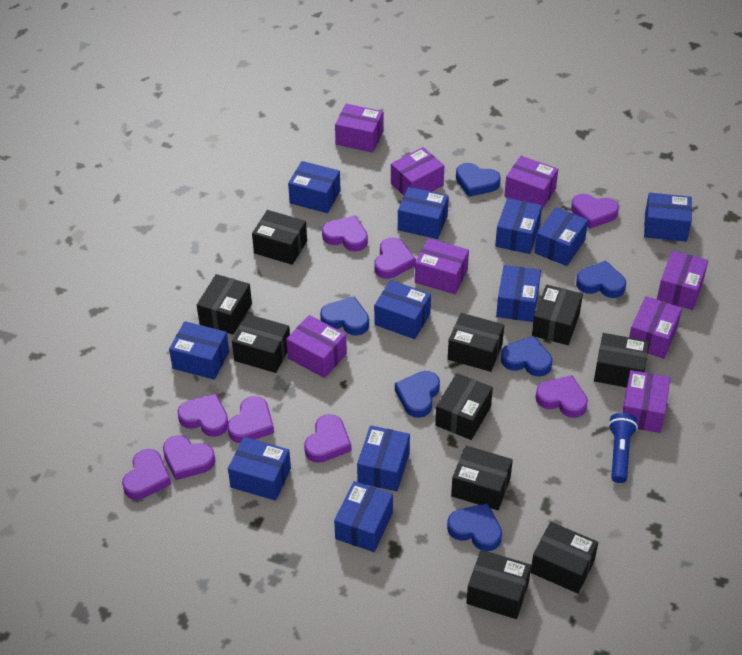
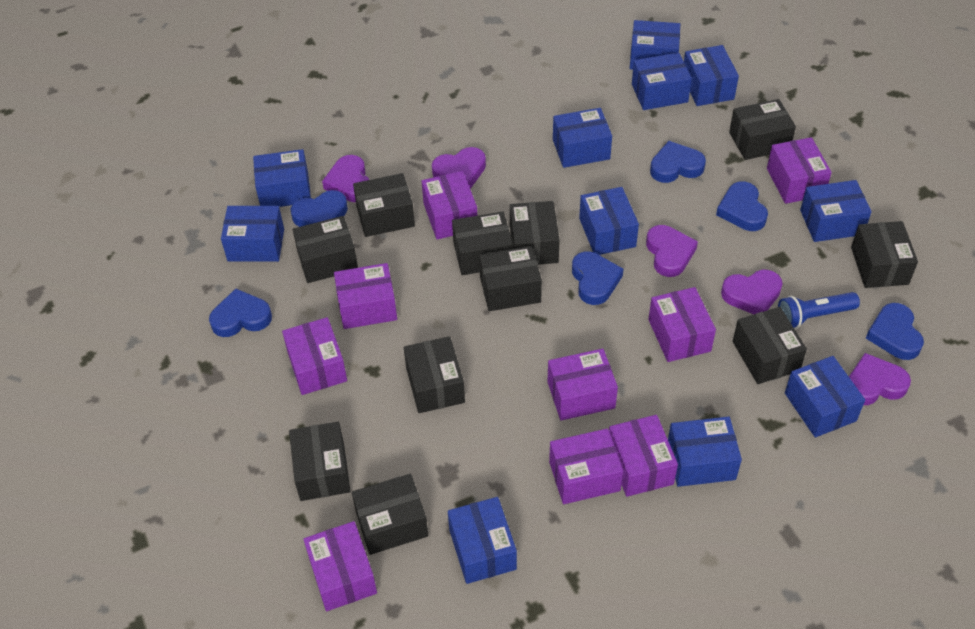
black box: [197,274,252,335] [232,314,290,373] [252,210,307,265] [435,373,493,440] [448,313,504,372] [451,446,513,510] [466,550,531,619] [531,522,598,594] [532,285,583,345] [594,333,649,388] = 10 -> [289,422,351,501] [293,216,358,283] [352,474,428,555] [353,173,415,237] [404,336,465,413] [452,212,513,275] [479,246,542,311] [510,201,560,265] [729,99,796,160] [733,307,807,384] [851,221,918,288] = 11
purple box: [286,315,347,378] [335,104,383,153] [391,147,444,195] [415,238,469,294] [504,156,558,209] [622,370,670,433] [629,296,682,359] [657,250,708,310] = 8 -> [282,317,347,395] [303,521,377,611] [334,263,397,329] [422,171,477,239] [547,349,618,420] [549,428,623,504] [609,415,678,497] [648,287,716,362] [767,137,832,204] = 9
purple heart: [122,449,171,500] [163,435,216,480] [178,394,228,437] [227,396,274,443] [304,414,351,463] [322,216,368,252] [374,238,416,279] [535,375,588,418] [571,194,619,229] = 9 -> [322,155,369,202] [432,147,486,189] [646,225,698,277] [721,270,782,314] [849,353,911,405] = 5

